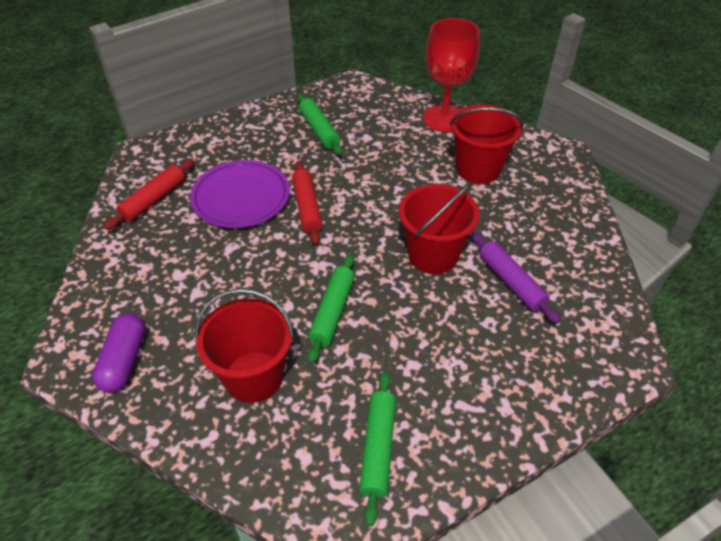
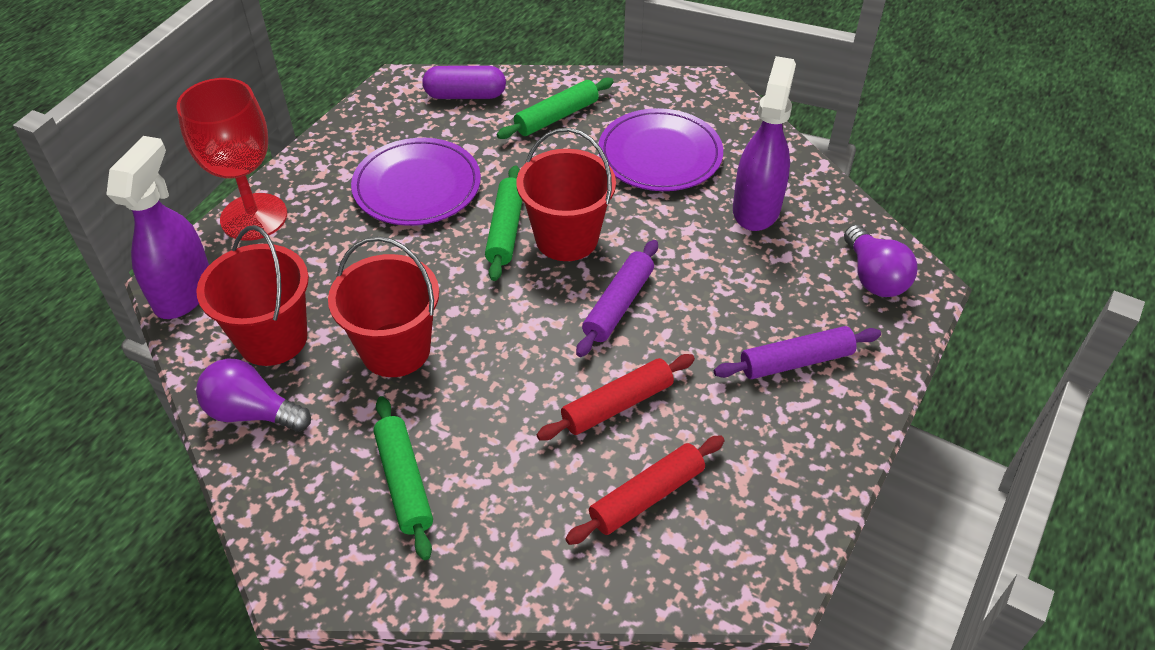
purple light bulb: none = 0 -> [196,358,311,432] [844,225,918,297] = 2
purple plate: [190,160,290,228] = 1 -> [351,138,481,226] [599,108,723,191] = 2
purple rolling pin: [471,232,561,324] = 1 -> [576,240,658,357] [714,326,881,379] = 2
purple spray bottle: none = 0 -> [106,136,209,319] [733,56,796,231] = 2

